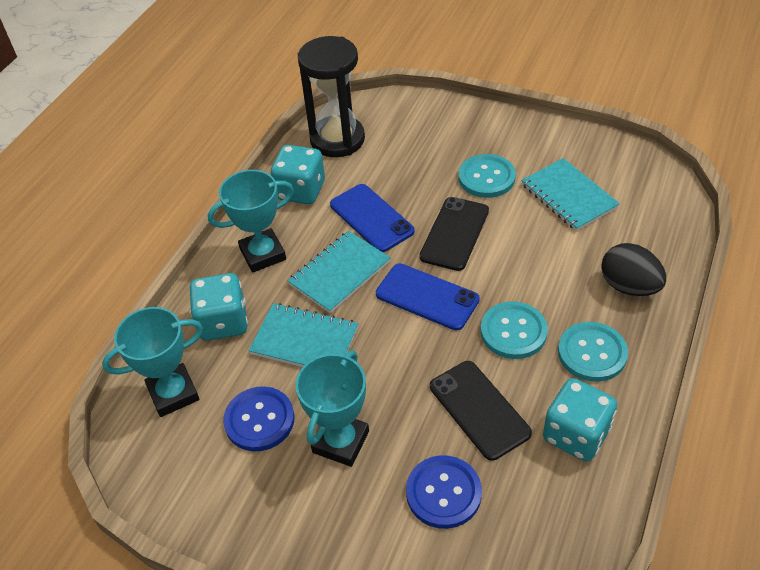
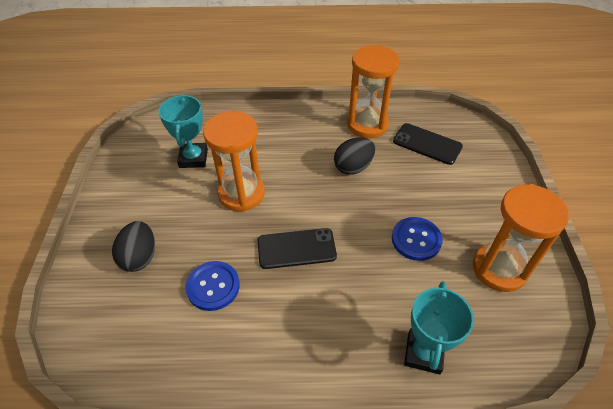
black egg: [601,243,666,296] = 1 -> [112,221,155,272] [334,137,375,175] = 2
black hourglass: [298,36,365,157] = 1 -> none = 0
blue phone: [330,184,415,252] [376,263,480,330] = 2 -> none = 0
orange hourglass: none = 0 -> [203,111,265,212] [347,45,399,138] [473,184,569,292] = 3
turquoise button: [459,154,516,198] [481,301,548,359] [558,322,628,382] = 3 -> none = 0
turquoise dice: [190,273,248,341] [271,145,325,204] [543,378,617,462] = 3 -> none = 0
turquoise notebook: [249,303,359,367] [287,231,391,313] [521,158,620,231] = 3 -> none = 0
turquoise trophy: [102,307,203,417] [208,170,294,273] [295,350,369,467] = 3 -> [158,95,208,168] [404,281,474,374] = 2

